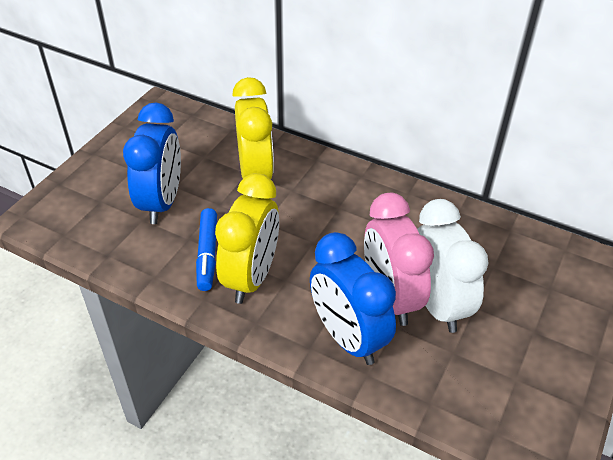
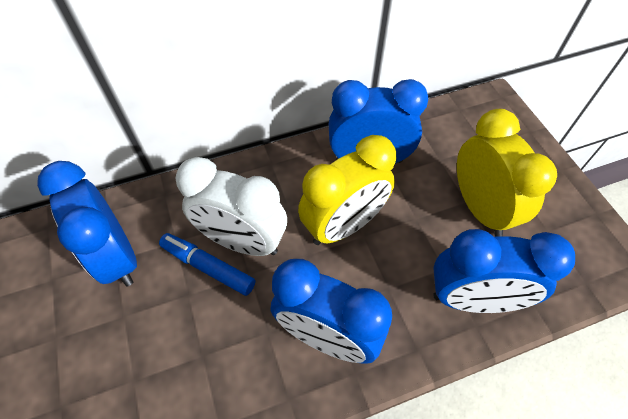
blue clock: [123,103,181,224] [310,232,396,365] = 2 -> [37,161,137,286] [271,259,392,364] [329,79,428,164] [433,229,575,313] = 4
pink clock: [364,193,434,326] = 1 -> none = 0

